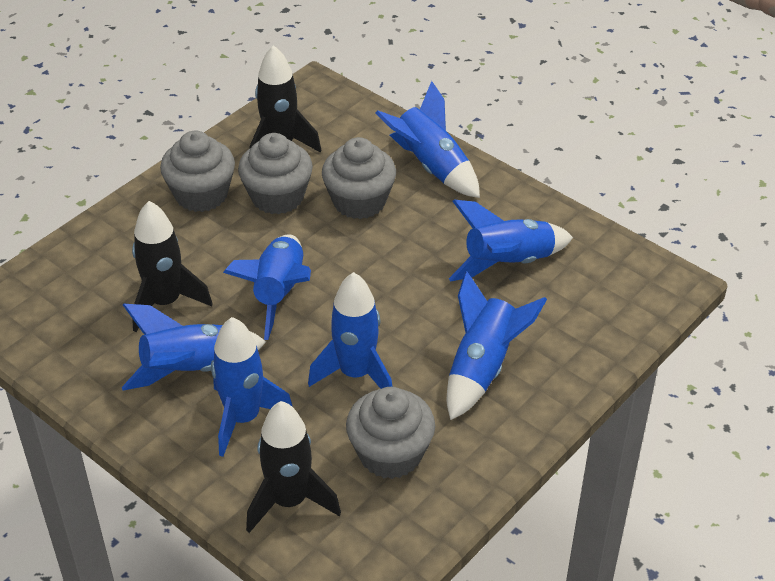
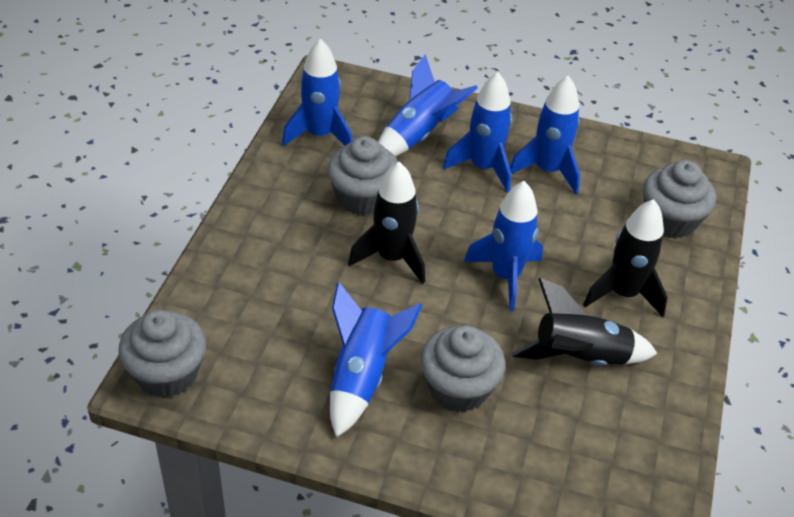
blue rocket: [122,304,266,390] [211,317,293,457] [223,234,311,340] [308,272,392,389] [376,81,480,198] [447,271,547,420] [449,200,573,282] = 7 -> [282,39,352,146] [330,282,422,438] [378,54,478,157] [443,72,512,193] [464,181,543,311] [510,76,580,194] = 6

